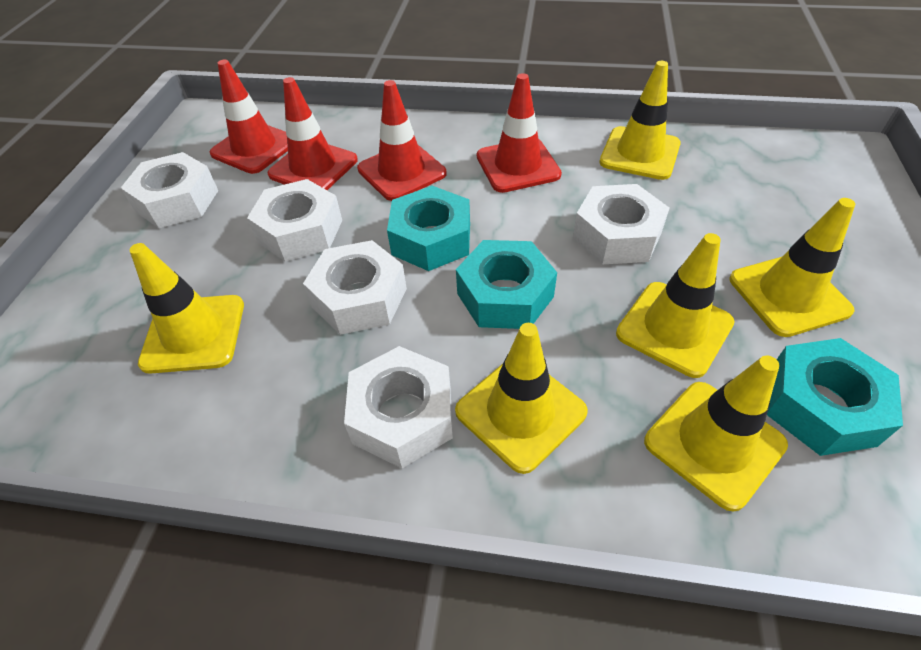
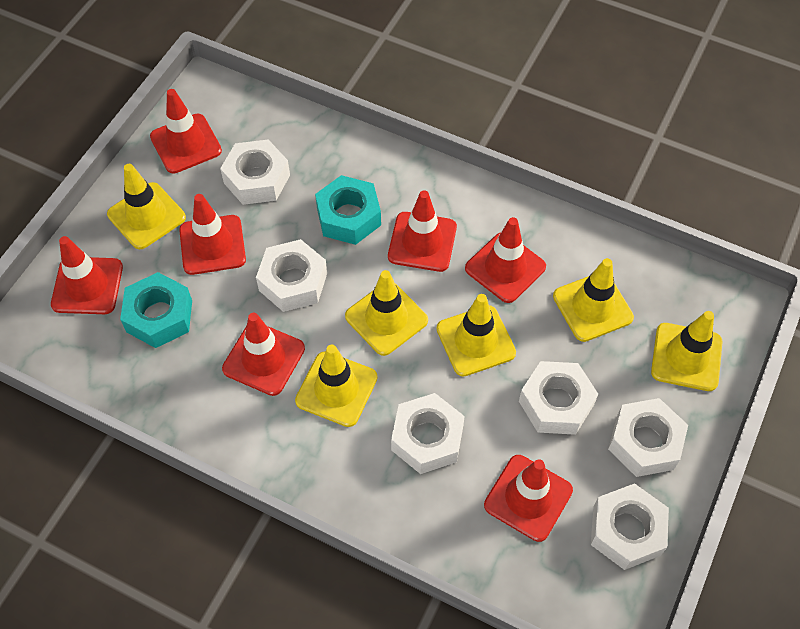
red traffic cone: [210,59,288,174] [268,77,358,190] [357,80,447,201] [477,73,562,193] = 4 -> [51,236,123,314] [150,89,222,173] [179,194,246,275] [222,313,305,396] [388,190,457,272] [465,217,546,303] [484,455,573,542] = 7
turquoise nut: [387,186,470,271] [456,240,557,329] [767,338,903,456] = 3 -> [120,272,192,348] [315,175,381,245] = 2
white nut: [121,152,218,228] [247,179,342,262] [303,240,407,335] [344,346,453,468] [573,184,670,264] = 5 -> [220,139,290,205] [256,239,327,312] [391,393,465,474] [519,361,598,435] [591,483,669,570] [608,398,688,477] = 6

